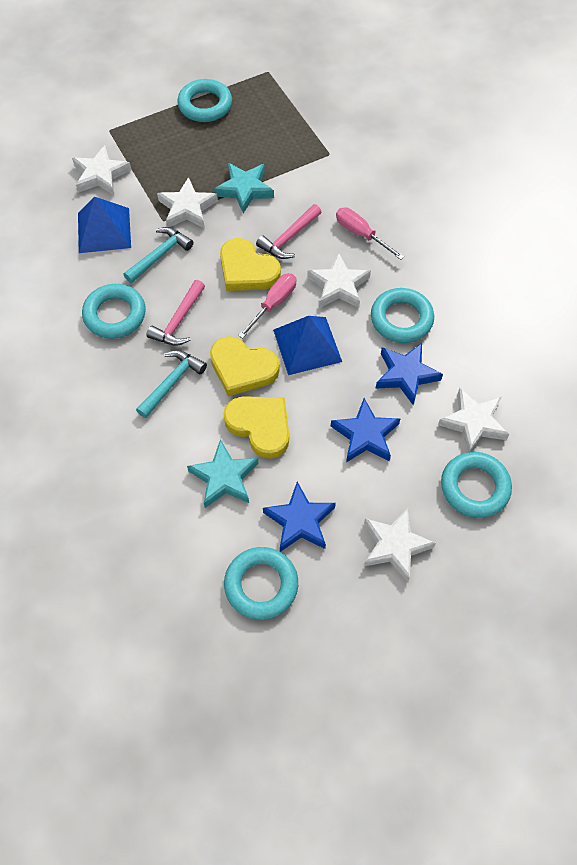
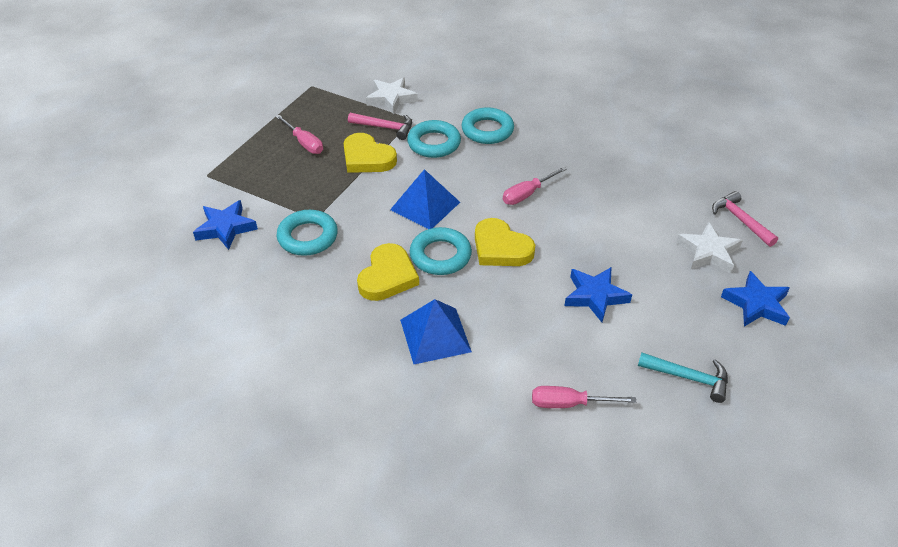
pink screwdriver: [238,273,296,338] [336,207,404,260] = 2 -> [275,115,323,154] [503,166,567,205] [532,386,636,408] = 3
turquoise hammer: [124,227,193,283] [136,350,207,418] = 2 -> [638,352,728,403] = 1
turquoise ring: [82,284,146,339] [178,79,232,122] [224,547,298,620] [371,288,434,343] [441,452,512,518] = 5 -> [277,210,338,256] [407,120,461,158] [410,227,472,275] [461,107,514,144] = 4
turquoise star: [187,439,258,508] [214,163,274,214] = 2 -> none = 0
white star: [72,145,131,195] [157,177,218,229] [307,253,371,308] [364,508,436,582] [438,388,509,452] = 5 -> [366,77,418,114] [676,222,743,273] = 2

